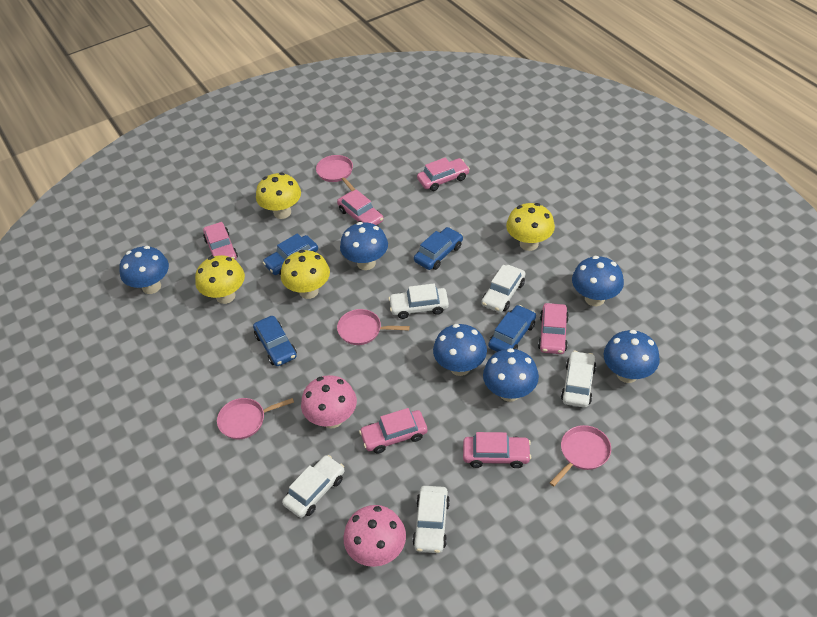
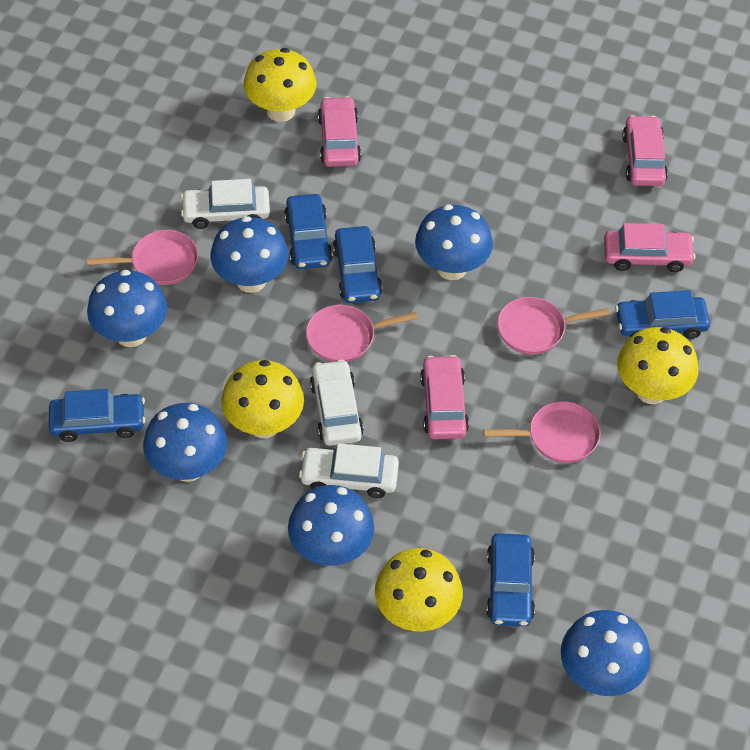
blue car: [253,316,297,366] [263,233,318,275] [414,227,463,270] [488,305,536,352] = 4 -> [49,389,145,442] [284,194,333,269] [333,226,382,303] [486,533,535,627] [615,290,710,339] = 5
pink car: [203,222,238,260] [337,189,384,225] [359,408,428,453] [417,157,470,191] [463,432,531,468] [538,303,569,354] = 6 -> [318,96,361,167] [420,355,469,439] [604,223,696,272] [622,115,668,186] = 4
pink mushroom: [301,375,357,429] [343,505,406,567] = 2 -> none = 0
white car: [282,455,345,518] [388,283,449,319] [413,486,450,553] [481,265,525,312] [561,351,596,408] = 5 -> [180,179,270,229] [299,443,399,498] [310,359,364,446] = 3

